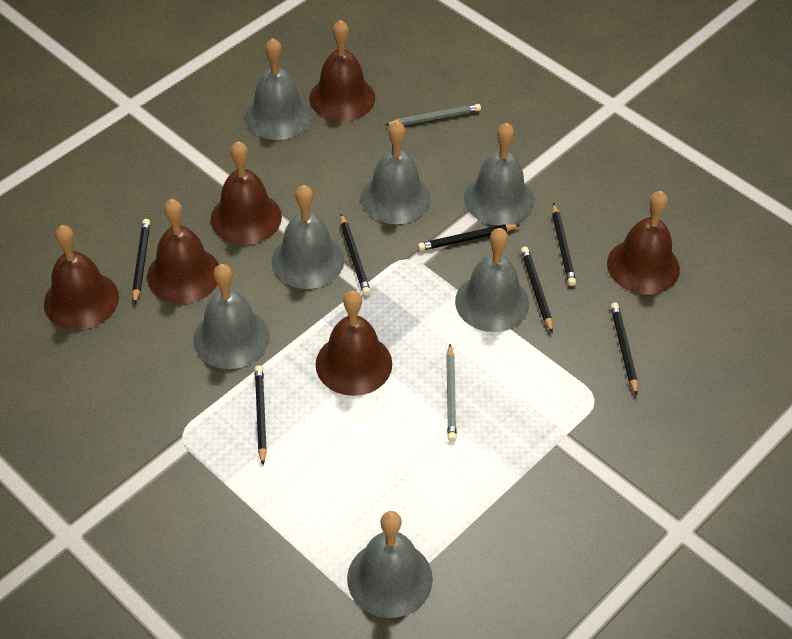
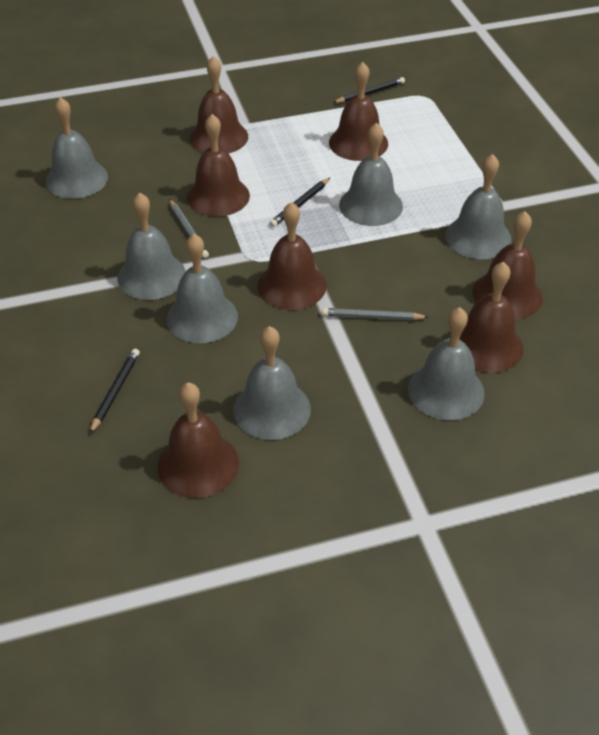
black pencil: [132,219,150,305] [255,365,267,465] [340,214,371,296] [418,224,520,251] [521,247,553,333] [552,203,576,286] [611,302,638,396] = 7 -> [90,349,140,434] [269,178,330,227] [333,77,405,103] = 3
brown bell: [44,225,119,330] [147,199,219,303] [211,141,282,245] [309,20,375,121] [316,291,392,396] [607,191,680,295] = 6 -> [158,382,239,498] [187,114,250,217] [189,56,248,154] [257,202,327,310] [329,62,388,161] [459,262,523,373] [473,211,543,319] = 7

